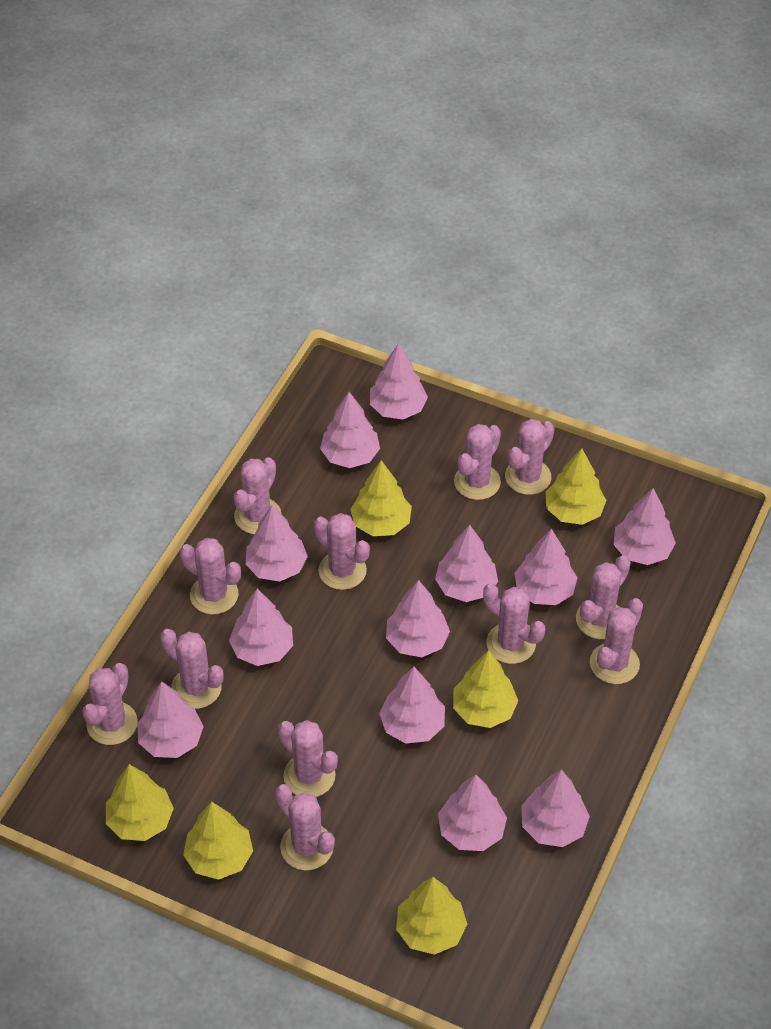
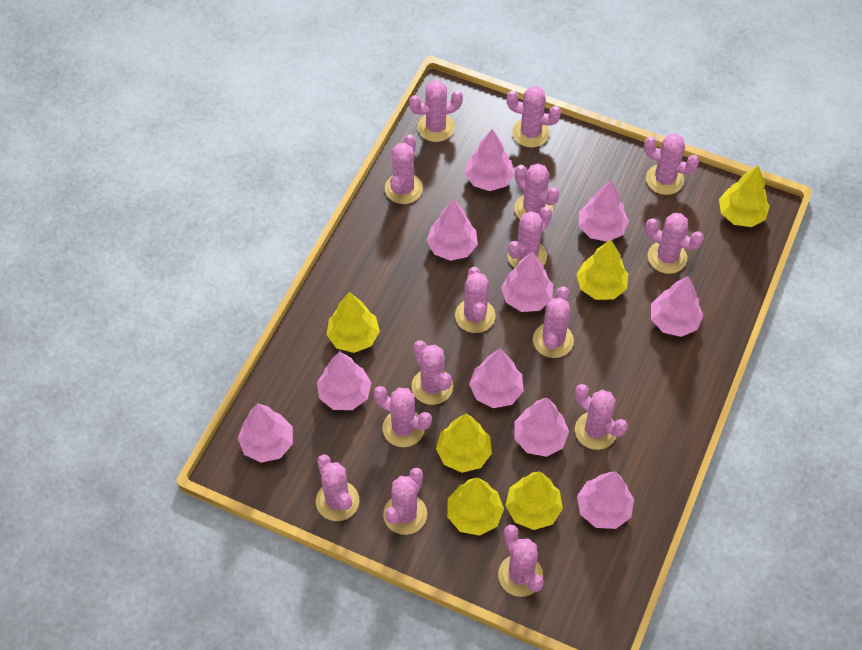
pink cactus: [82,663,138,745] [160,629,224,709] [180,538,241,615] [234,457,282,534] [275,784,335,871] [278,720,338,797] [314,513,370,590] [454,424,501,500] [483,583,545,664] [505,419,554,495] [576,555,631,639] [590,598,643,684] = 12 -> [316,454,359,521] [374,386,432,447] [383,468,427,535] [385,134,423,204] [409,81,463,142] [411,340,453,405] [455,267,495,333] [498,525,544,597] [506,86,561,148] [508,206,552,268] [514,163,559,220] [533,287,574,358] [575,384,628,450] [644,134,699,195] [645,213,704,274] = 15
pink tree: [137,681,204,758] [229,588,293,666] [245,505,308,582] [320,392,380,468] [370,343,428,419] [379,667,445,744] [386,580,450,657] [435,525,498,602] [438,774,507,851] [514,529,578,605] [521,770,590,847] [613,488,676,565] = 12 -> [238,403,293,463] [317,351,371,410] [427,199,478,261] [465,129,515,191] [469,348,523,408] [501,251,553,312] [514,397,569,457] [577,472,634,529] [579,180,629,242] [651,276,704,337] = 10

